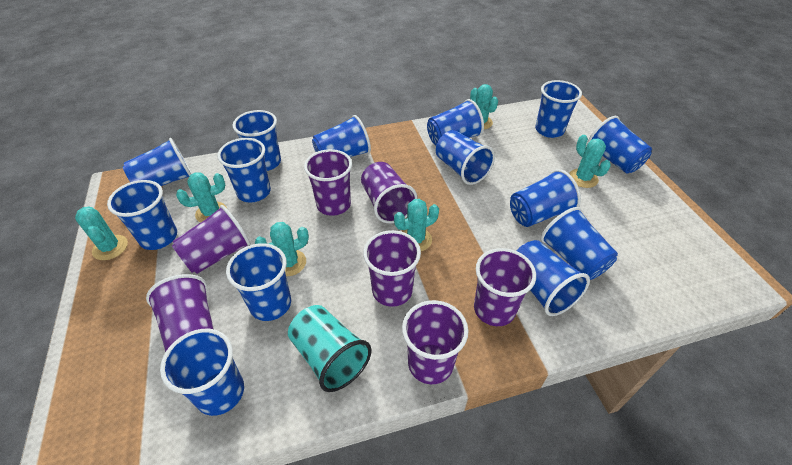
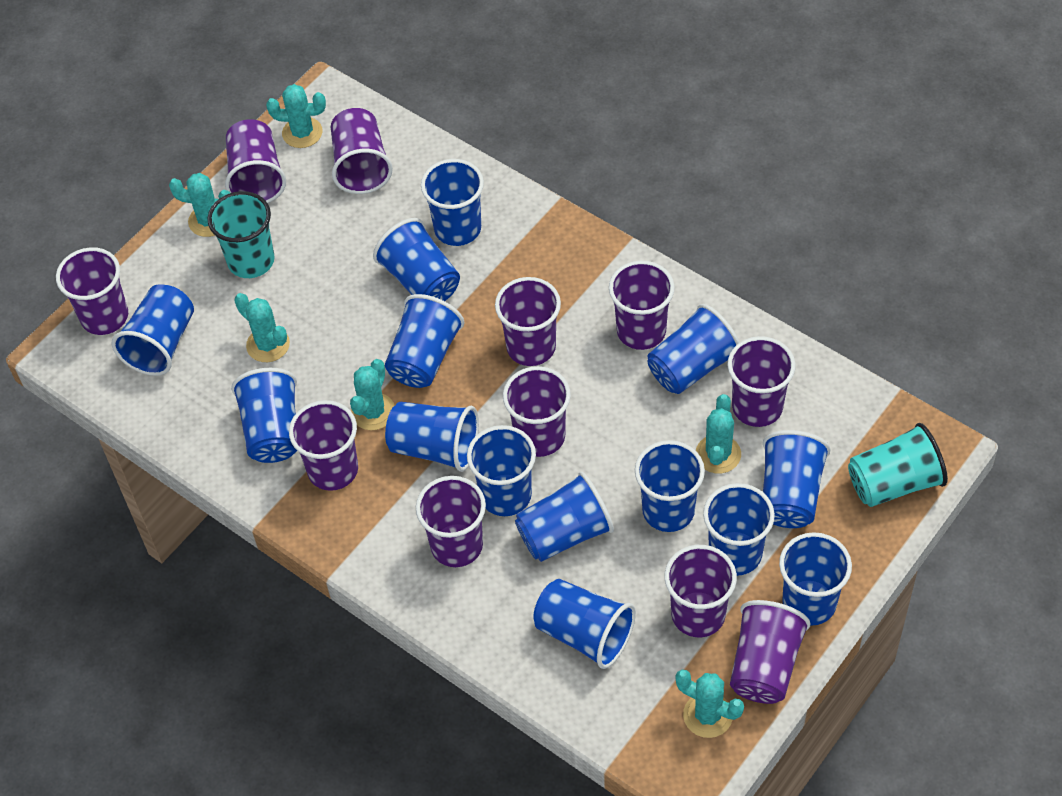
purple cup: [146,274,214,352] [172,205,251,274] [304,149,352,216] [361,162,418,224] [363,230,421,307] [402,300,468,384] [474,248,536,326] = 7 -> [56,247,128,335] [225,119,286,203] [289,400,358,491] [331,108,393,194] [416,476,486,567] [495,277,561,366] [503,366,571,457] [609,261,675,350] [664,545,737,637] [728,336,796,427] [730,600,811,704] = 11
turquoise cup: [288,305,371,392] = 1 -> [207,191,275,278] [848,423,948,507] = 2

